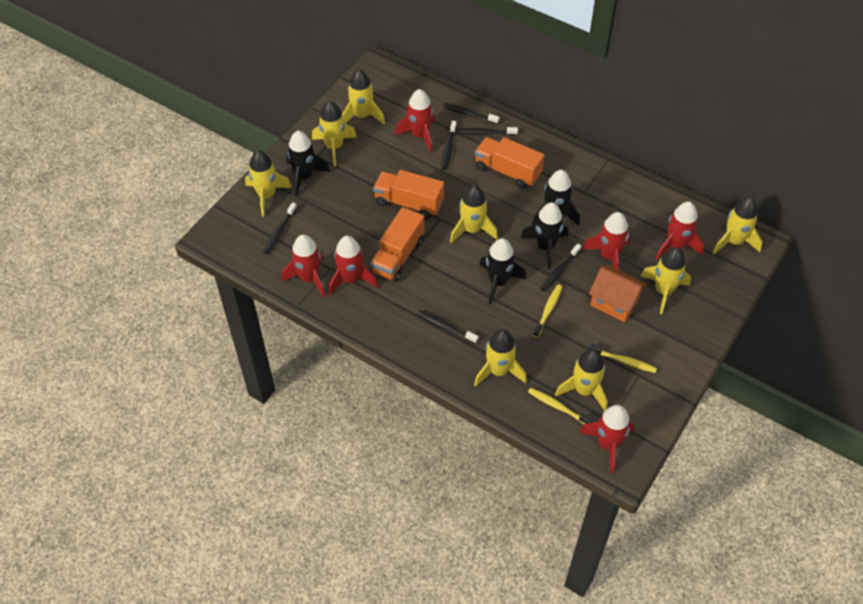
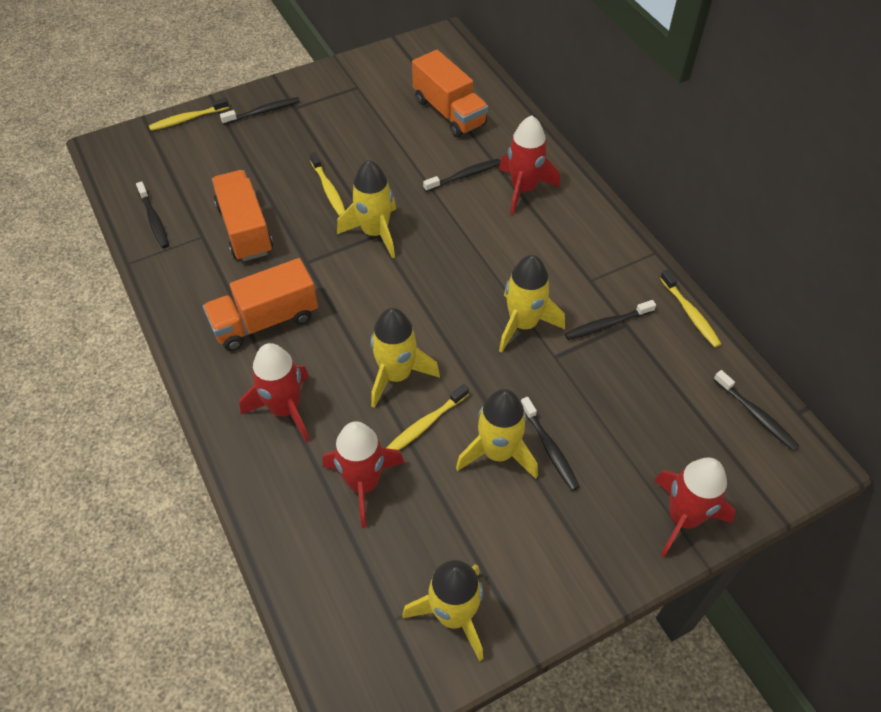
black rocket: [286,131,330,196] [479,238,526,304] [521,202,568,269] [532,170,580,226] = 4 -> none = 0
orange house: [589,265,647,322] = 1 -> none = 0
red rocket: [281,234,325,298] [329,236,378,295] [395,89,435,153] [579,405,634,473] [582,212,630,270] [656,202,704,260] = 6 -> [240,343,309,442] [323,421,405,528] [499,115,560,215] [654,458,735,557] = 4
yellow rocket: [245,150,292,217] [312,101,357,166] [342,69,385,124] [450,185,498,243] [474,329,527,387] [555,349,607,411] [641,247,691,314] [713,197,763,254] = 8 -> [337,160,396,258] [371,308,440,408] [402,560,483,661] [456,389,538,479] [499,255,565,352] = 5
yellow toothbrush: [528,388,593,424] [533,285,562,338] [589,343,657,373] = 3 -> [149,97,229,131] [309,152,345,216] [387,384,469,450] [660,270,721,347] = 4

